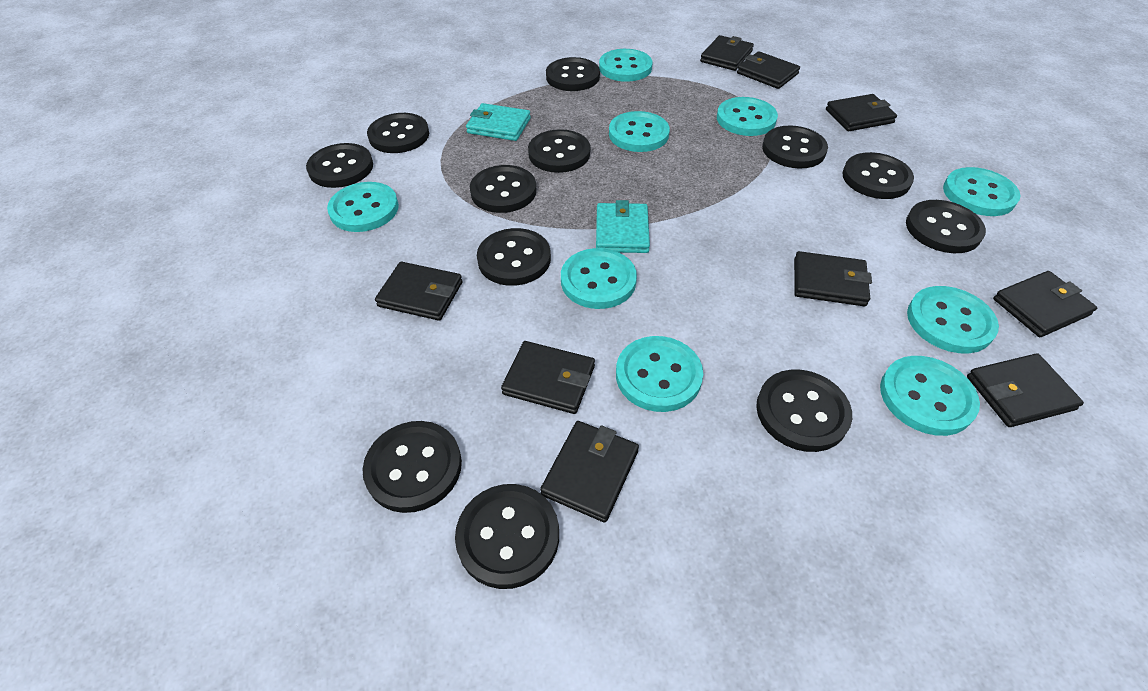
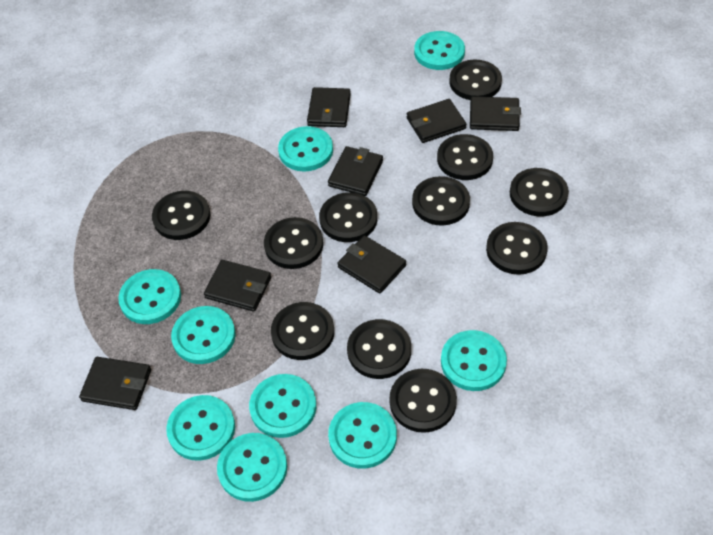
black button: [306,143,373,188] [363,421,462,513] [367,113,429,153] [455,484,559,589] [470,165,537,213] [477,228,551,286] [528,129,590,173] [546,57,600,91] [756,370,852,452] [762,125,828,169] [842,152,914,199] [906,200,986,253] = 12 -> [152,191,210,240] [264,217,323,269] [271,302,334,360] [319,192,377,242] [347,319,411,379] [389,369,457,433] [412,176,470,226] [437,134,493,180] [449,60,502,100] [486,222,548,275] [510,168,569,216] = 11
black wallet: [375,262,463,321] [501,341,595,414] [540,421,639,523] [700,35,754,71] [737,51,800,89] [794,251,872,306] [826,94,897,131] [967,353,1084,427] [993,271,1097,337] = 9 -> [79,357,151,410] [204,260,271,312] [307,87,351,127] [328,146,383,196] [338,235,406,294] [407,99,466,143] [470,96,521,131] = 7
turquoise wallet: [466,103,531,141] [596,200,650,253] = 2 -> none = 0

